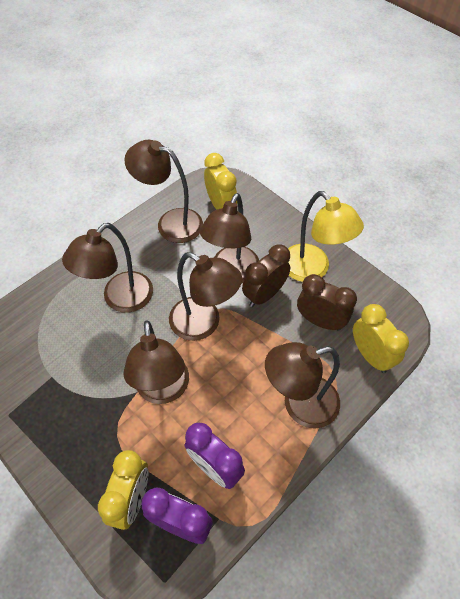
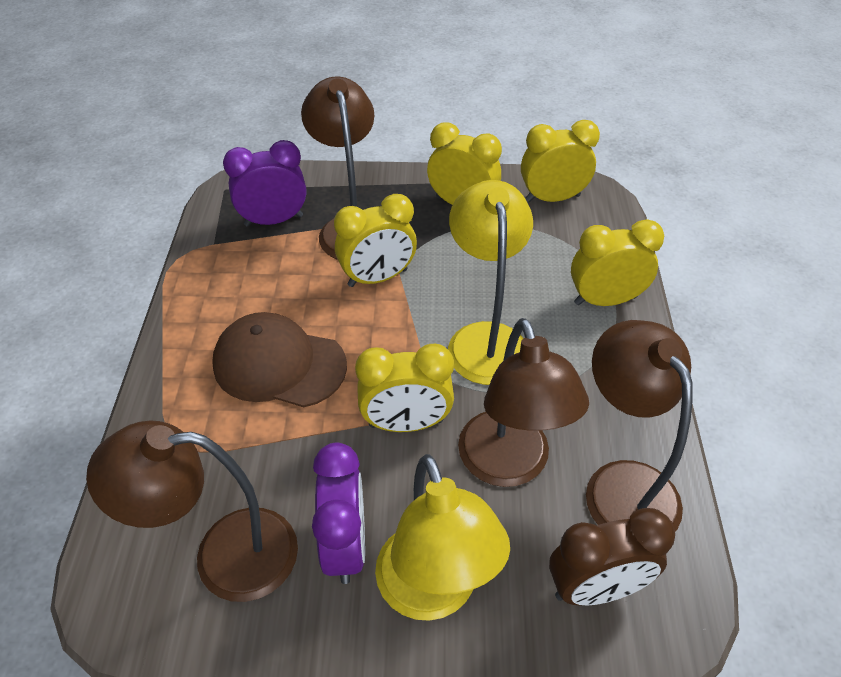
brown cap: none = 0 -> [212,312,347,407] = 1
brown clock: [242,244,290,307] [297,274,357,331] = 2 -> [549,508,675,606] = 1
brown lamp: [62,223,153,313] [123,320,189,404] [124,140,203,243] [169,252,242,341] [200,193,259,284] [265,342,340,429] = 6 -> [86,420,298,602] [301,76,374,260] [458,318,589,487] [586,320,693,532] = 4
yellow clock: [98,450,148,530] [204,153,237,210] [353,304,409,373] = 3 -> [334,194,417,287] [355,344,454,432] [427,122,502,205] [521,120,600,202] [571,219,664,306] = 5
yellow lamp: [288,191,364,282] = 1 -> [375,454,510,621] [448,180,533,385] = 2

